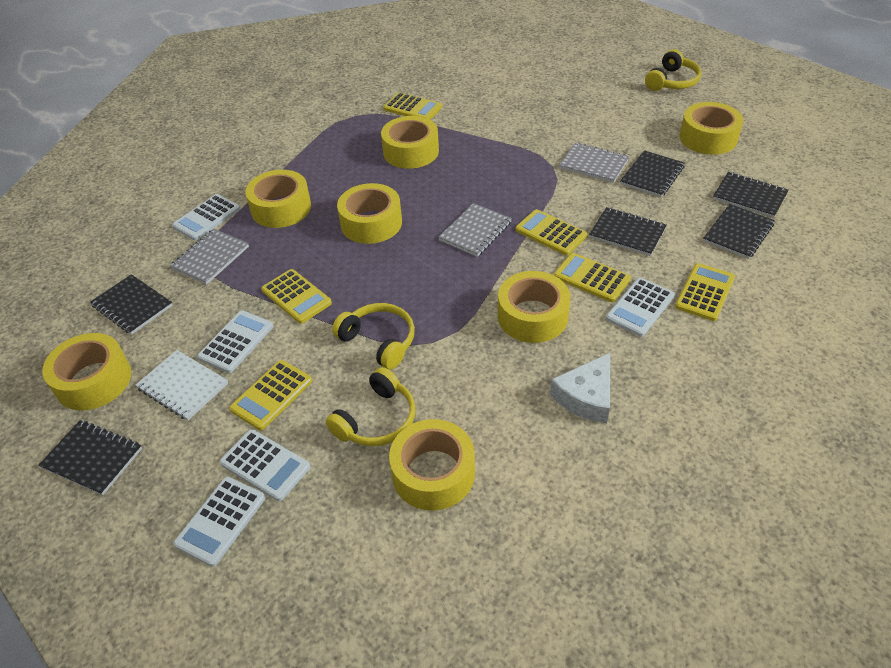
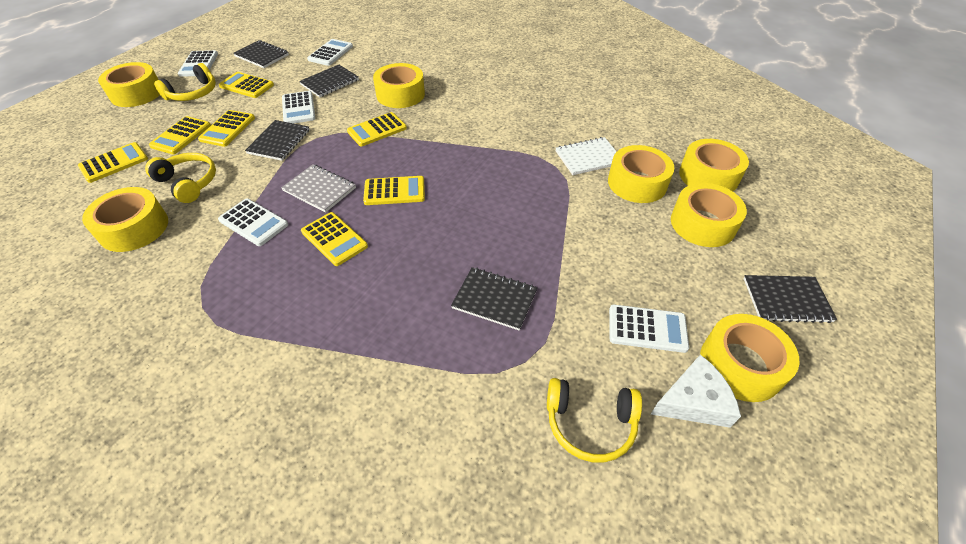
black notebook: [38,420,142,495] [90,274,173,334] [589,207,667,256] [620,150,685,197] [703,204,775,259] [713,172,789,218] = 6 -> [233,40,289,68] [245,120,310,161] [299,65,359,97] [451,267,537,331] [744,275,837,323] = 5
grey notebook: [170,229,249,285] [438,203,512,257] [559,142,629,183] = 3 -> [281,164,356,213] = 1
yellow calculator: [229,360,312,430] [261,269,332,324] [383,92,442,120] [515,209,587,255] [554,253,631,302] [675,263,735,321] = 6 -> [78,142,148,183] [149,116,211,154] [198,110,255,147] [219,72,274,98] [301,212,368,266] [347,112,407,146] [363,176,425,205] = 7

